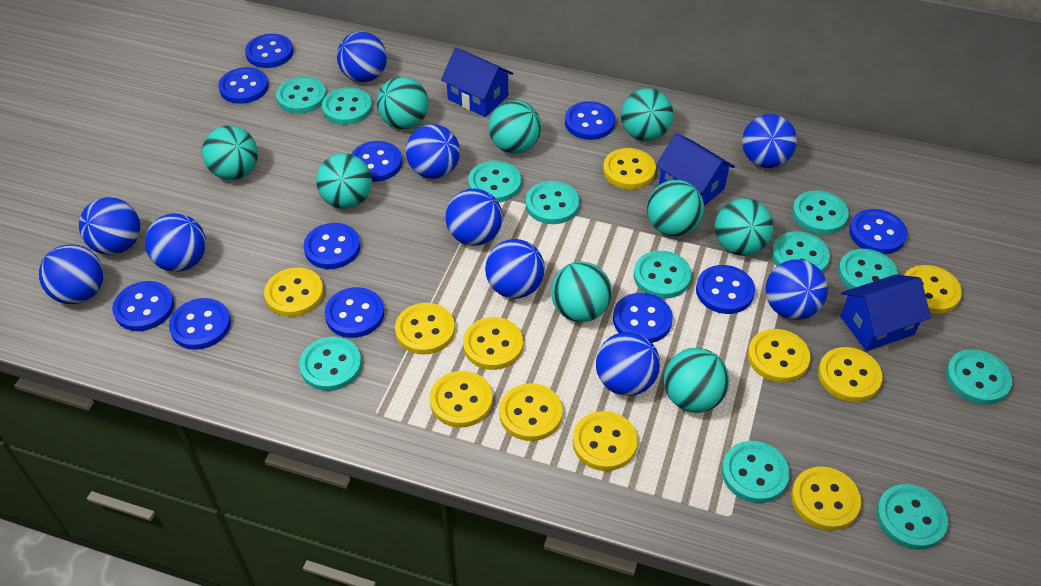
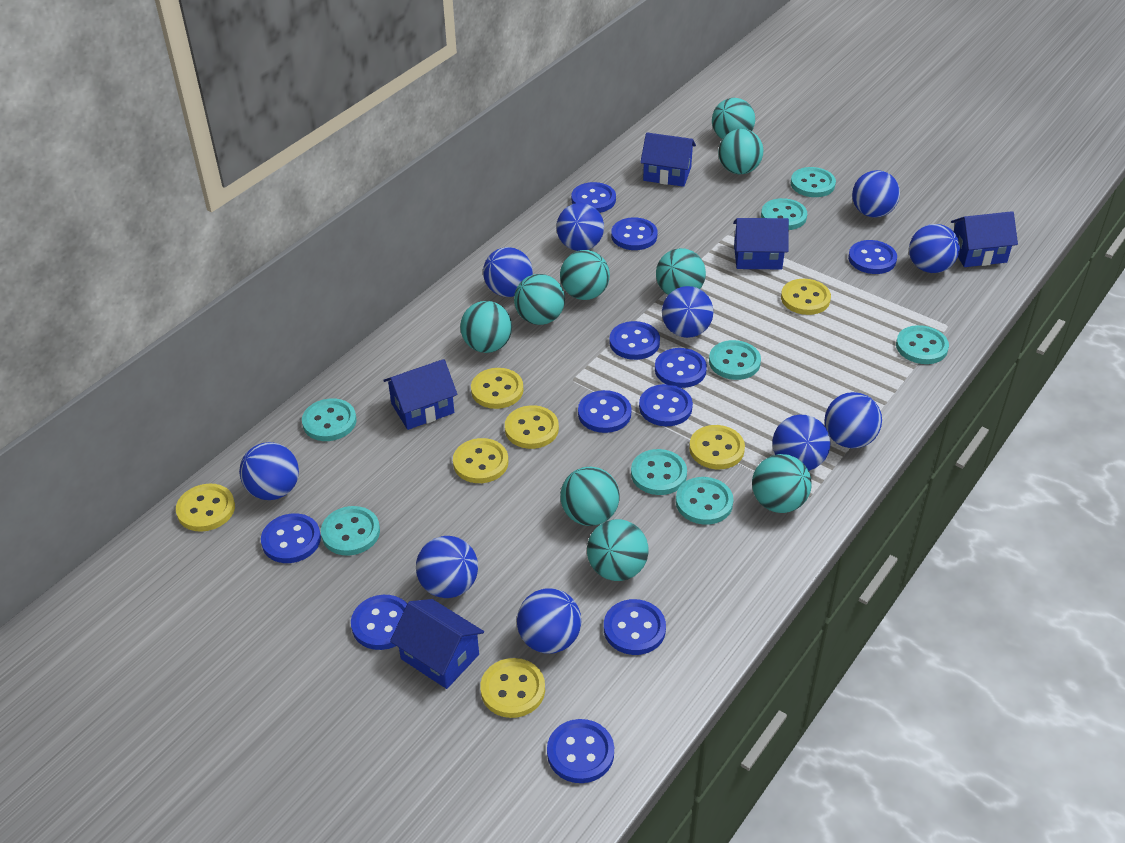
blue house: [441,48,513,117] [656,133,735,206] [840,275,931,351] = 3 -> [383,359,457,430] [390,599,484,689] [640,132,696,187] [733,218,789,269] [951,211,1018,267] = 5
turquoise button: [276,76,326,113] [299,337,362,391] [322,87,372,125] [468,161,521,202] [526,181,579,224] [634,250,691,299] [722,441,790,503] [772,231,830,272] [792,190,849,235] [838,249,898,289] [876,484,948,550] [946,349,1012,405] = 12 -> [302,398,357,441] [321,506,380,555] [631,449,687,495] [676,477,734,525] [709,340,761,380] [761,198,807,230] [791,167,836,197] [896,325,949,364] = 8
yellow button: [264,267,324,317] [395,303,455,355] [430,371,493,427] [463,317,523,370] [499,383,563,441] [572,411,638,471] [603,148,656,189] [748,329,810,382] [791,466,861,531] [818,347,883,402] [904,265,962,314] = 11 -> [176,484,235,532] [453,438,508,483] [471,368,524,409] [480,658,545,718] [505,405,559,449] [689,425,745,469] [781,279,831,315] = 7

